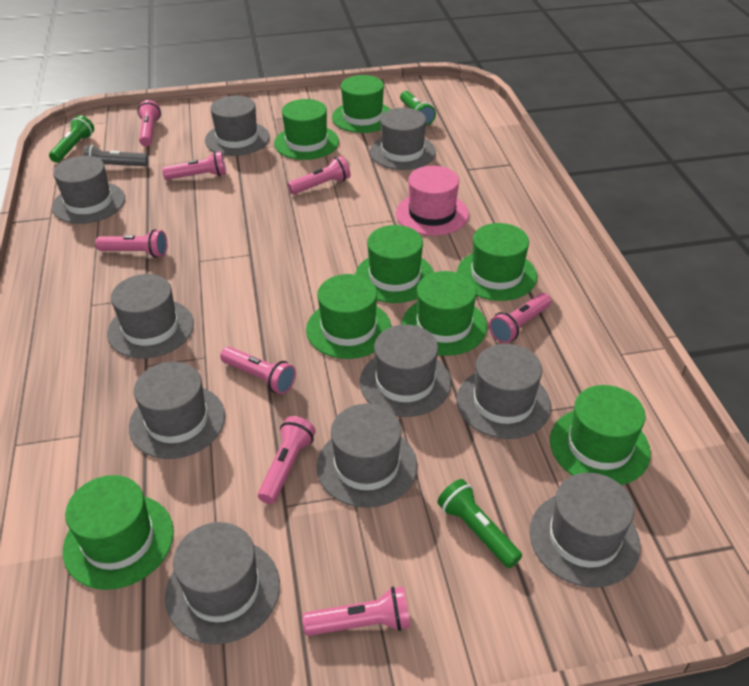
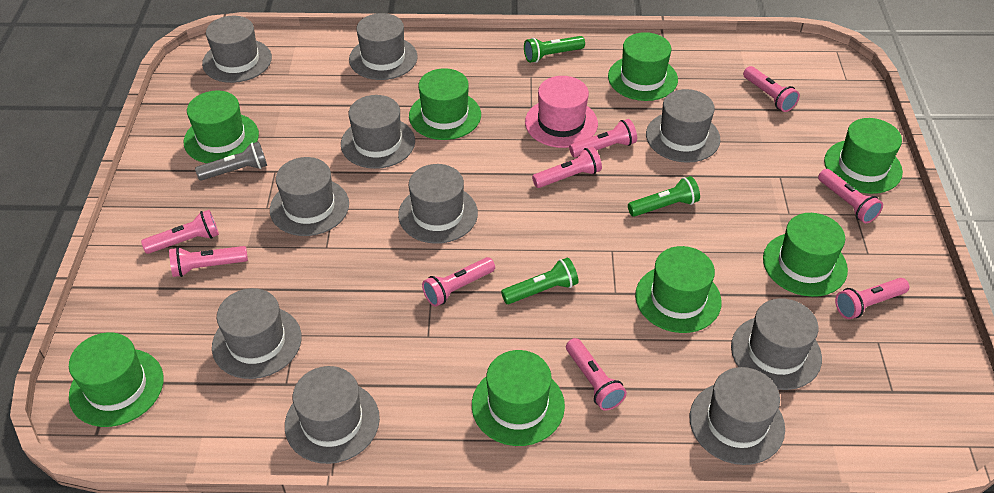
pink flashlight: [96,229,167,258] [138,100,161,146] [162,151,226,180] [220,347,296,394] [258,416,316,504] [288,156,351,194] [302,586,411,636] [489,293,551,343] = 8 -> [141,210,219,254] [169,246,248,277] [422,257,495,307] [532,147,602,188] [566,338,627,411] [569,119,637,158] [743,66,800,112] [818,169,883,223] [835,278,909,319] = 9

